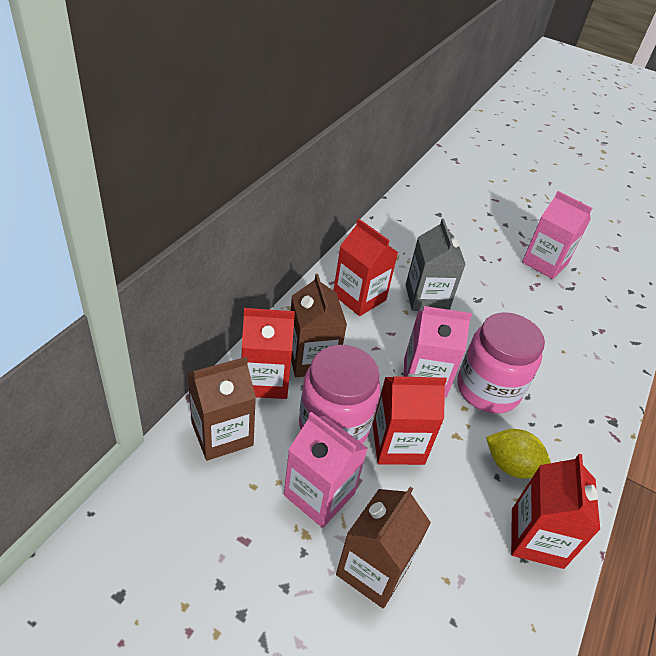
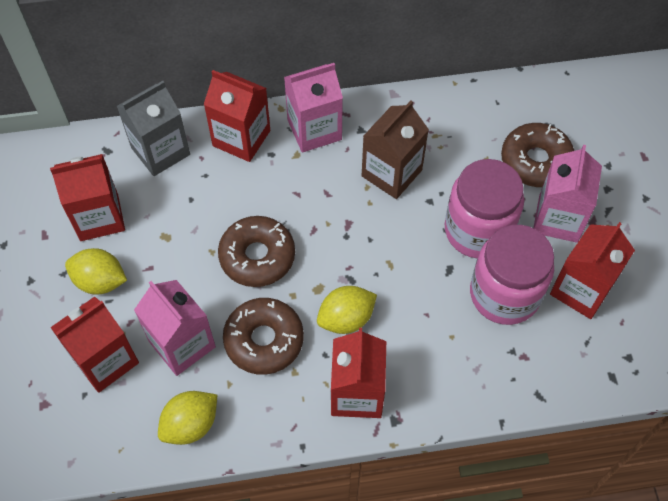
brown carton: [187,357,256,461] [291,274,347,377] [336,487,431,608] = 3 -> [362,101,429,199] = 1
brown donut: none = 0 -> [218,216,295,287] [223,298,304,375] [501,123,574,187] = 3
red carton: [242,308,295,399] [333,219,398,316] [372,374,447,465] [511,454,600,569] = 4 -> [50,154,125,241] [50,296,139,393] [204,70,270,162] [331,328,386,418] [550,222,635,319] = 5
yellow lemon: [486,429,551,479] = 1 -> [65,248,127,295] [158,391,217,445] [317,286,377,334] = 3

